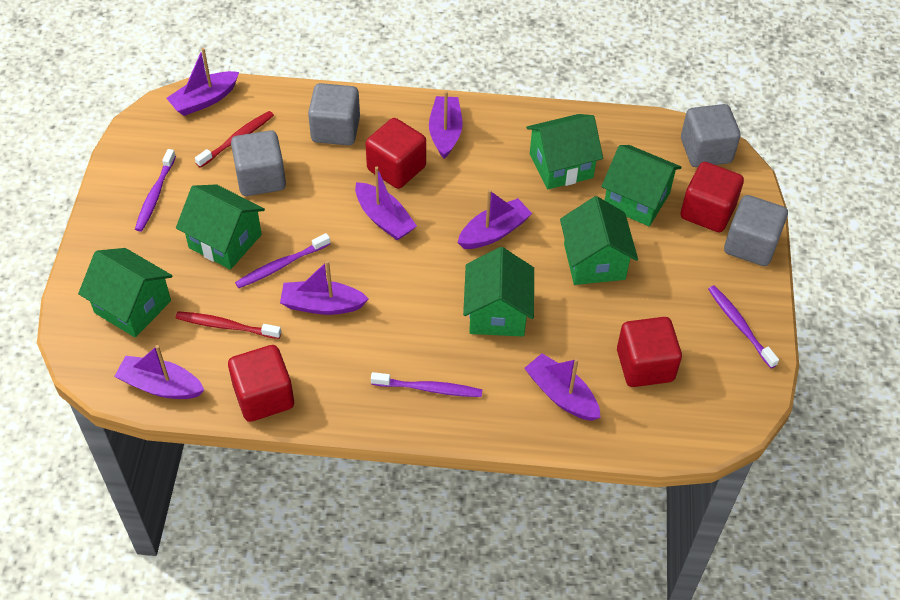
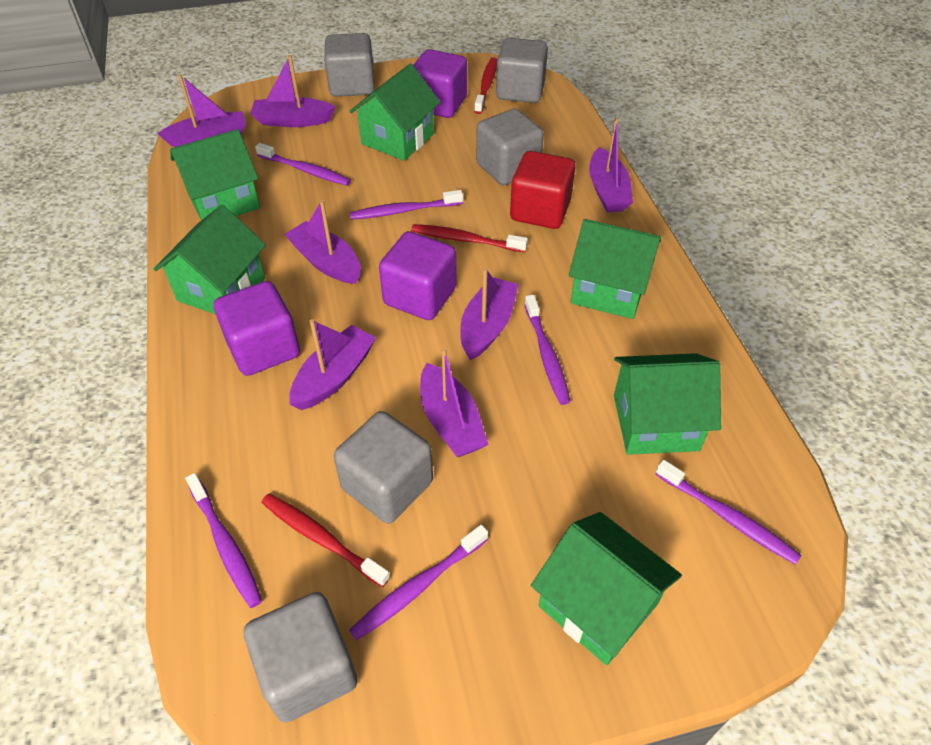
grey cube: [231,130,286,196] [308,83,360,145] [681,104,740,167] [724,195,788,266] = 4 -> [244,592,357,722] [324,33,375,97] [334,411,433,523] [476,109,544,185] [496,38,548,103] = 5
purple cube: none = 0 -> [214,281,300,376] [379,231,457,320] [413,49,467,118] = 3
purple toothbrush: [135,149,176,232] [235,233,330,288] [371,372,482,397] [708,285,779,368] = 4 -> [185,473,262,608] [255,143,351,186] [349,525,488,640] [350,190,463,220] [524,295,570,405] [656,460,802,565] = 6
red cube: [228,345,294,422] [366,118,426,189] [617,317,682,387] [681,162,744,232] = 4 -> [510,151,575,229] = 1
red toothbrush: [176,311,281,339] [195,111,274,168] = 2 -> [261,494,390,587] [411,224,528,252] [474,57,497,114] = 3

